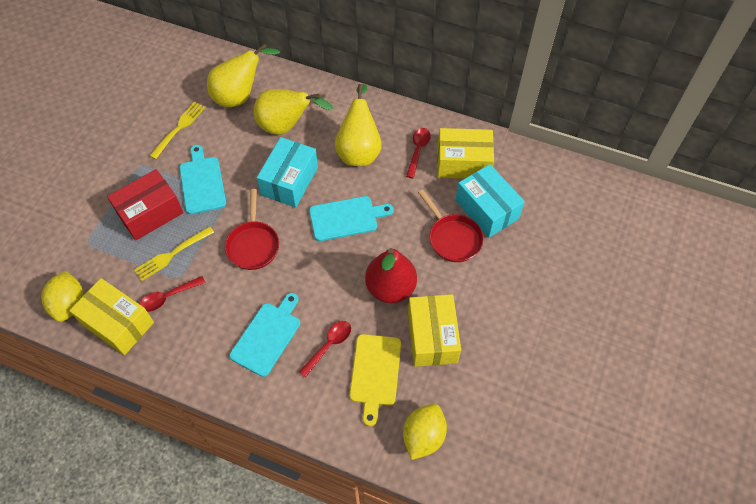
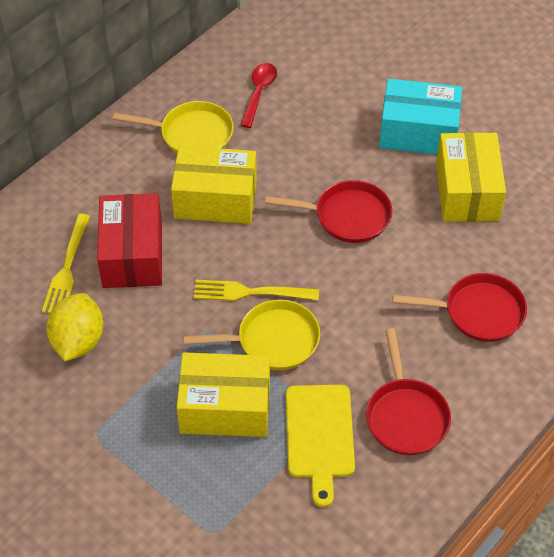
red pan: [225,189,279,270] [418,189,484,262] = 2 -> [265,180,392,243] [366,328,451,455] [392,273,527,342] = 3
red pear: [365,248,417,303] = 1 -> none = 0
red spoon: [140,276,206,312] [299,321,351,378] [406,128,431,178] = 3 -> [240,63,277,128] = 1
turquoise box: [257,137,318,207] [456,164,525,238] = 2 -> [379,79,462,155] = 1
turquoise cutting board: [179,145,226,214] [229,293,300,377] [309,196,394,241] = 3 -> none = 0
yellow lemon: [41,271,84,322] [403,404,447,460] = 2 -> [47,293,103,361] = 1
yellow pan: none = 0 -> [113,101,234,153] [184,299,320,370] = 2
yellow pear: [207,43,280,107] [253,89,333,135] [335,84,382,166] = 3 -> none = 0

